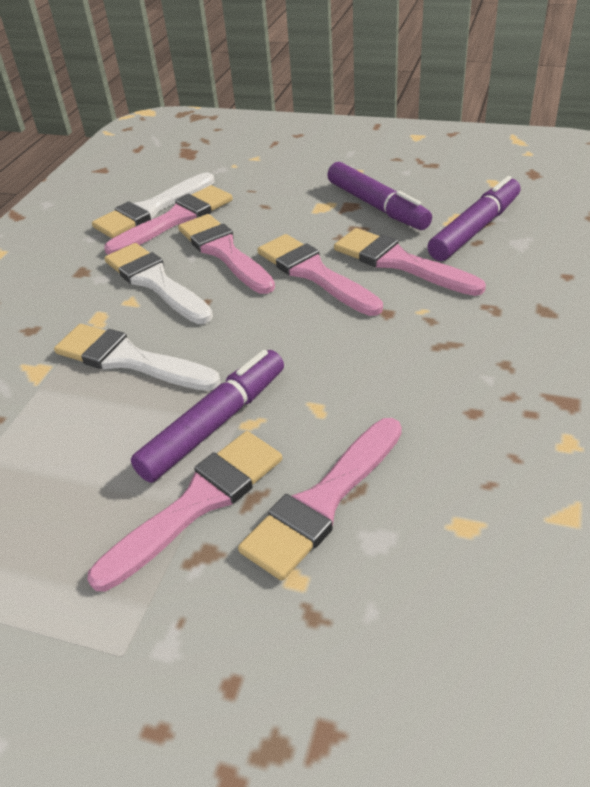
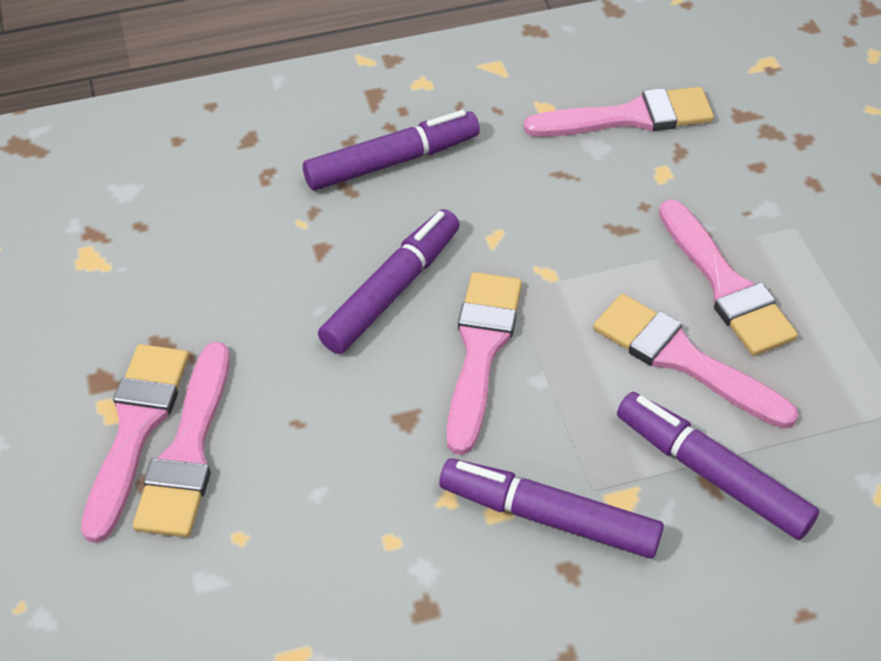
purple marker: [131,350,284,483] [327,162,432,230] [427,176,520,261] = 3 -> [303,110,480,191] [318,209,460,354] [439,458,664,558] [617,392,819,540] = 4
white brush: [54,324,221,391] [92,172,215,238] [105,243,213,324] = 3 -> none = 0

